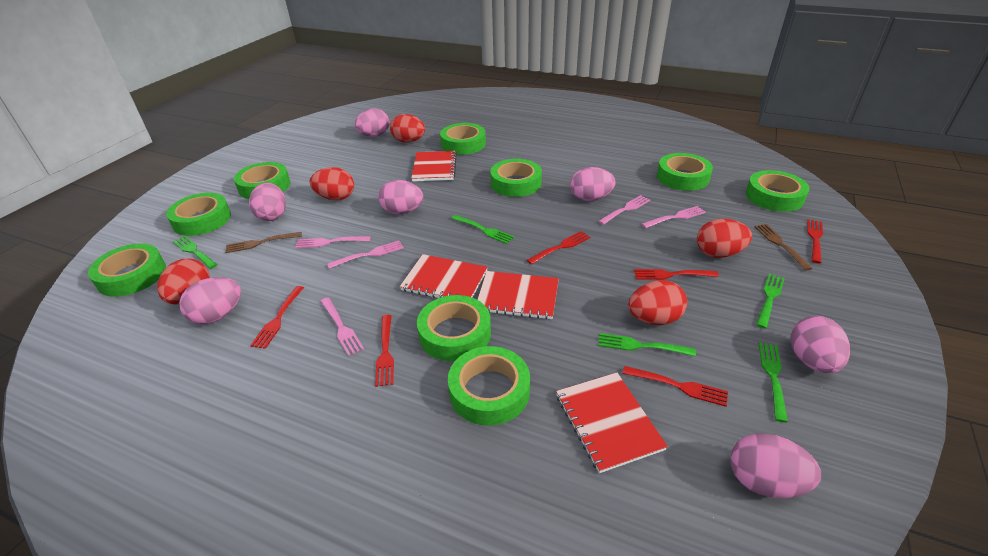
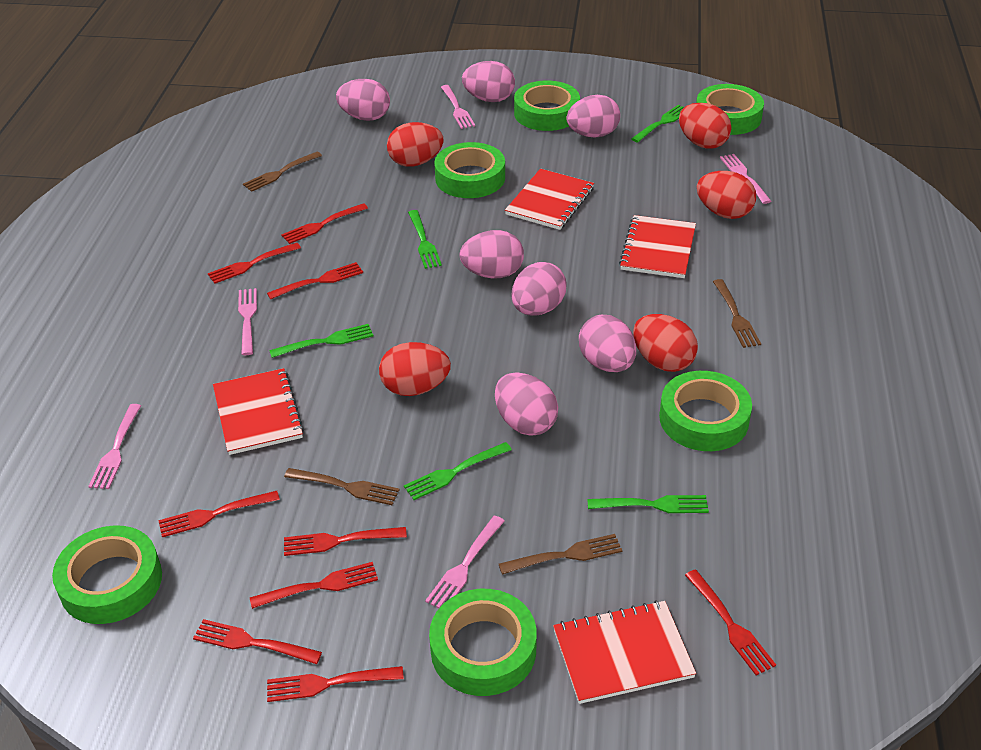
brown fork: [225,232,302,253] [754,224,812,271] = 2 -> [243,152,322,192] [284,468,399,505] [499,534,622,575] [713,279,761,348] = 4
green tape: [88,243,166,297] [166,193,231,236] [234,162,290,199] [417,295,491,361] [440,123,486,155] [448,346,530,426] [490,159,542,197] [657,153,713,191] [746,170,810,212] = 9 -> [52,525,162,624] [429,589,537,696] [434,142,505,198] [514,81,580,131] [659,371,752,451] [696,84,764,135] = 6
red fork: [250,286,304,349] [375,315,394,387] [527,231,590,265] [622,366,728,407] [634,269,719,280] [807,219,823,263] = 6 -> [158,491,280,537] [193,619,322,664] [208,243,301,284] [250,562,378,609] [267,262,363,300] [267,666,404,702] [281,203,368,244] [284,527,407,556] [685,569,776,675] = 9

